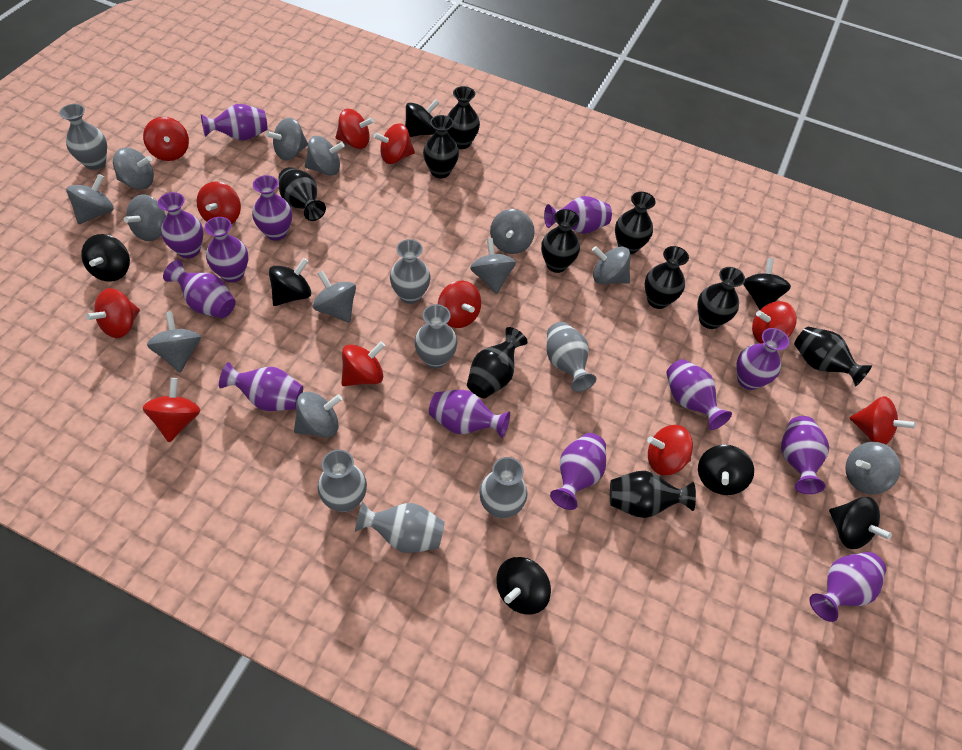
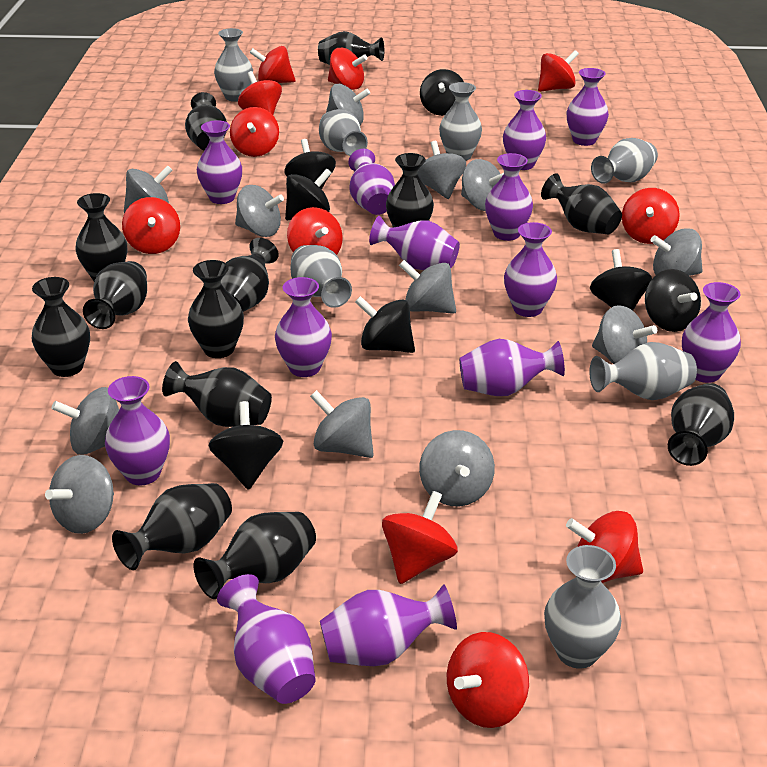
black vase: [278,167,326,221] [423,115,459,178] [447,86,480,149] [467,327,528,398] [541,209,580,273] [610,471,696,518] [615,192,656,254] [645,246,689,309] [697,267,745,329] [794,326,872,386] = 10 -> [32,277,90,377] [75,193,127,281] [83,261,147,329] [112,483,232,570] [162,361,272,427] [185,92,227,151] [188,260,244,358] [194,512,316,599] [221,238,279,312] [318,31,384,65] [386,153,434,227] [541,173,622,235] [668,383,734,466] = 13

